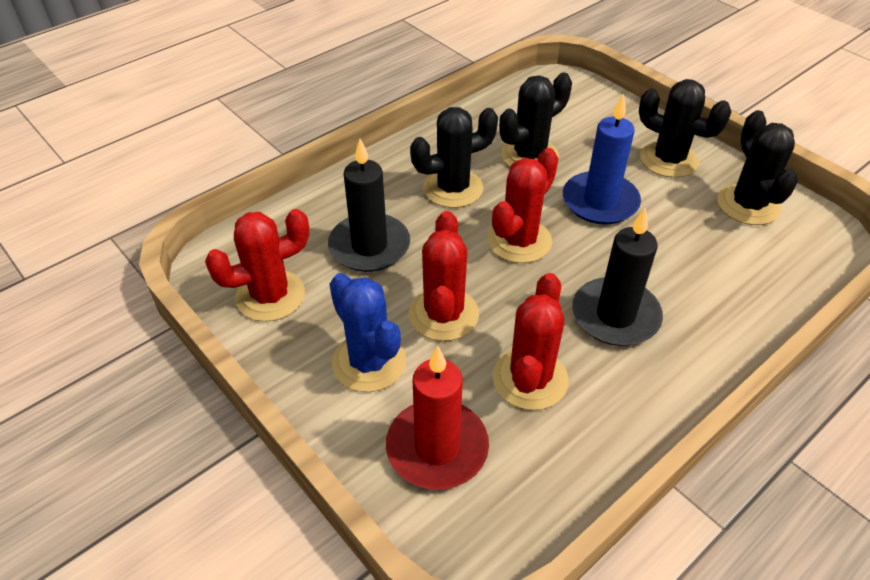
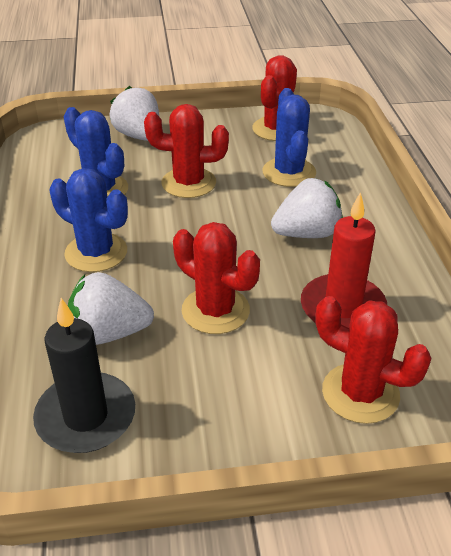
black cactus: [410,107,498,208] [499,72,572,167] [639,79,731,178] [717,110,798,225] = 4 -> none = 0
black candle: [328,139,410,272] [572,207,663,346] = 2 -> [33,298,135,453] = 1
blue cactus: [329,273,406,392] = 1 -> [49,168,128,272] [64,107,128,197] [262,88,316,187] = 3
blue candle: [563,94,641,225] = 1 -> none = 0
white strawberry: none = 0 -> [68,272,154,345] [110,86,159,141] [271,178,343,238] = 3

